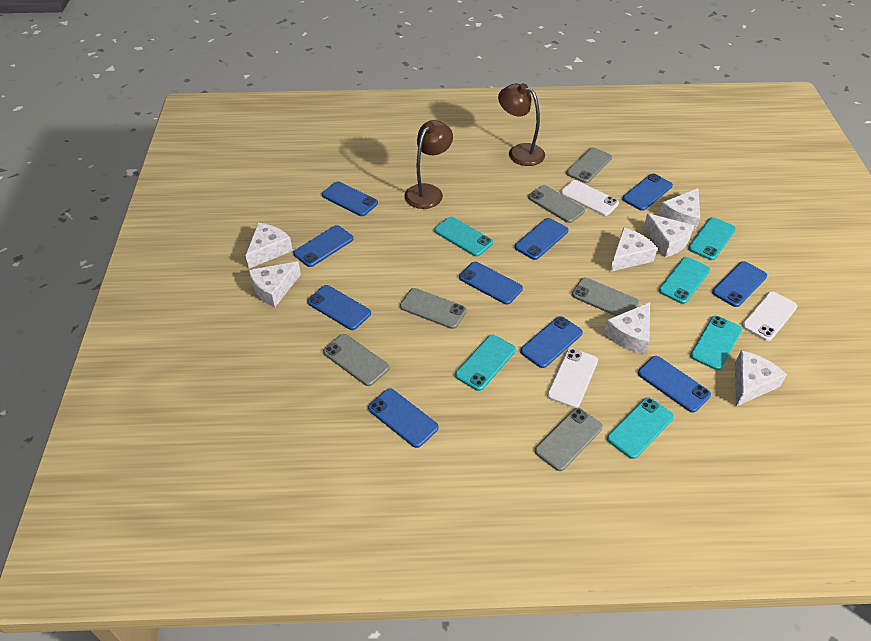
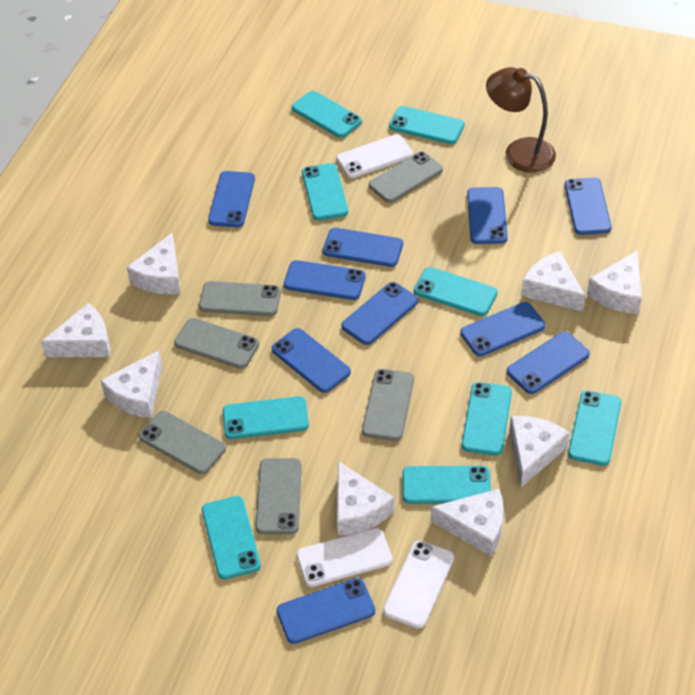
brown lamp: [405,120,453,209] [498,83,545,166] = 2 -> [486,67,556,173] = 1
turquoise phone: [434,217,493,256] [455,335,516,391] [607,397,674,459] [659,257,710,304] [688,217,736,260] [690,316,742,370] = 6 -> [202,496,261,579] [223,396,309,439] [292,91,362,138] [302,163,348,220] [389,106,465,144] [402,466,491,504] [414,267,498,316] [462,382,512,456] [568,391,621,466] = 9
white cheese: [246,223,293,269] [249,261,301,307] [604,302,650,354] [610,227,657,272] [644,213,694,257] [659,188,700,231] [735,351,787,406] = 7 -> [41,303,110,357] [100,350,162,418] [127,233,181,294] [337,461,394,535] [431,489,504,556] [509,416,570,487] [522,251,585,312] [587,251,642,314] = 8

